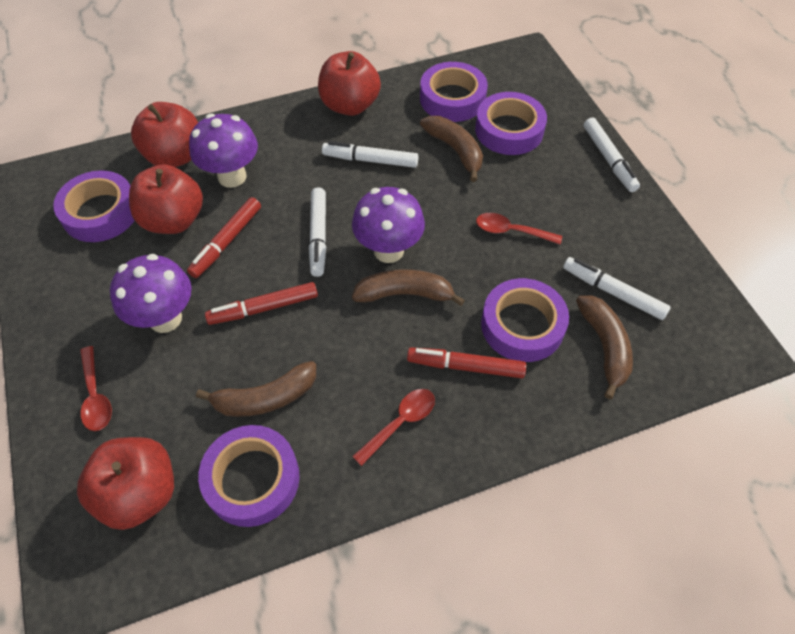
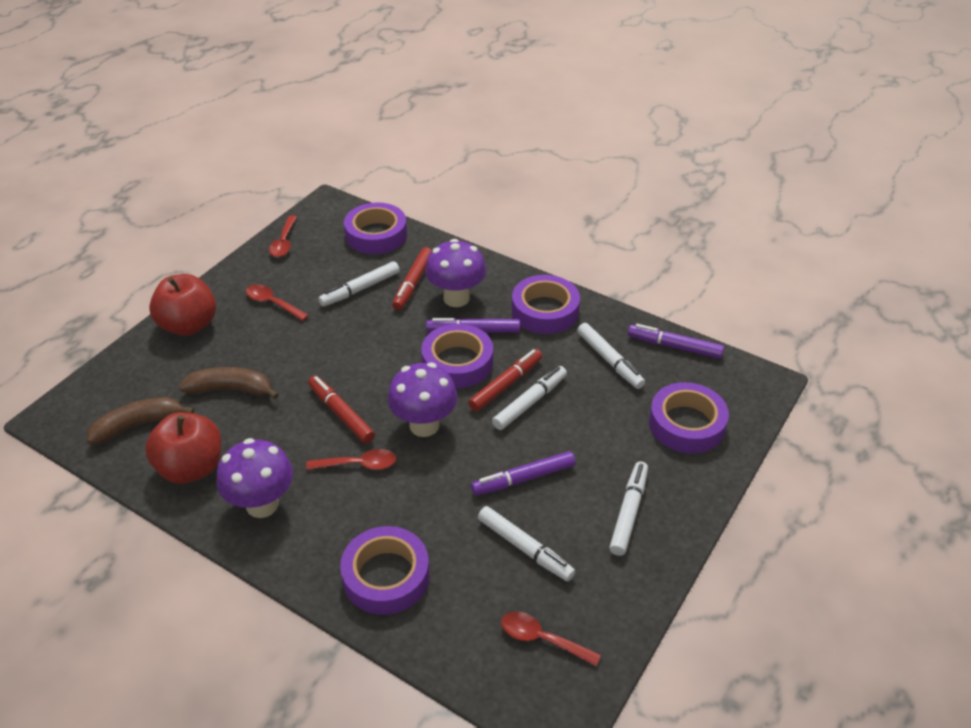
brown banana: [196,361,316,417] [352,269,465,306] [420,116,483,182] [576,295,633,399] = 4 -> [87,397,194,445] [179,367,279,399] = 2
purple marker: none = 0 -> [426,318,520,333] [471,451,575,496] [628,324,724,359] = 3
red apple: [77,437,174,530] [129,164,203,234] [131,102,198,167] [318,51,381,116] = 4 -> [145,412,221,484] [149,274,216,336] = 2
red spoon: [80,346,112,431] [352,389,435,466] [476,213,562,245] = 3 -> [246,284,309,321] [269,215,297,257] [306,449,396,470] [501,611,601,666] = 4
white marker: [309,187,326,277] [322,141,419,168] [563,257,671,320] [584,118,640,192] = 4 -> [318,261,400,307] [478,506,575,581] [492,366,567,430] [577,323,645,389] [609,461,648,556] = 5

